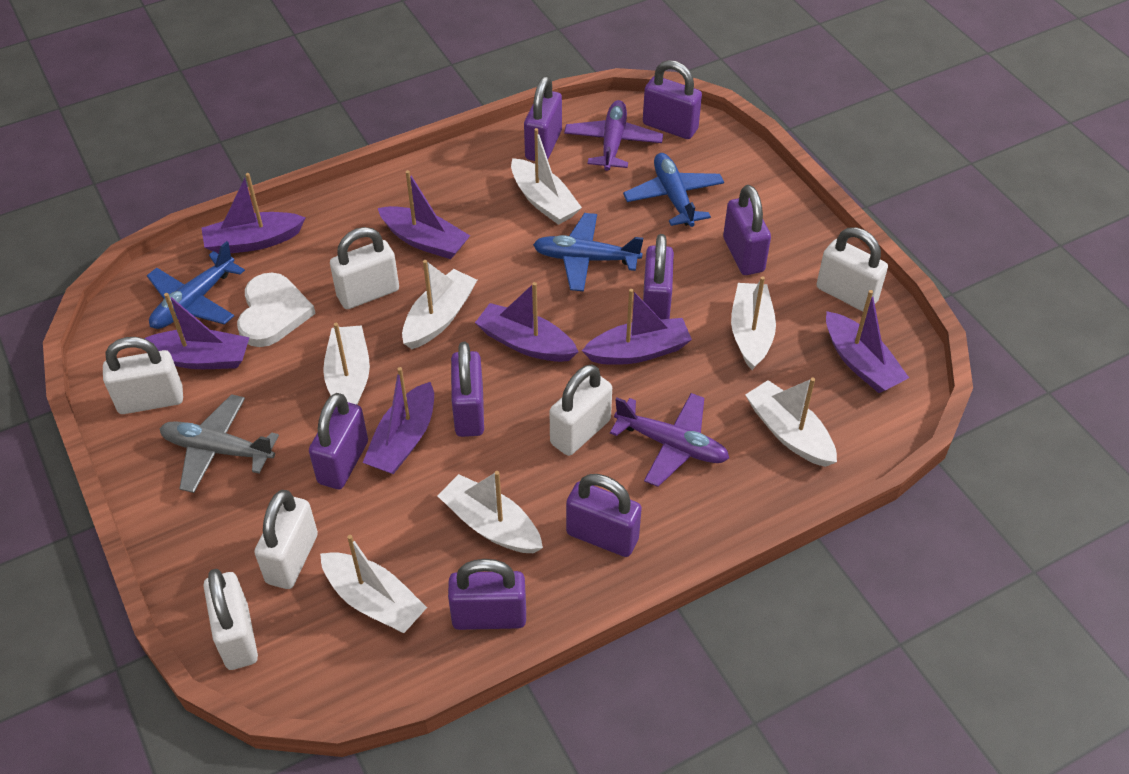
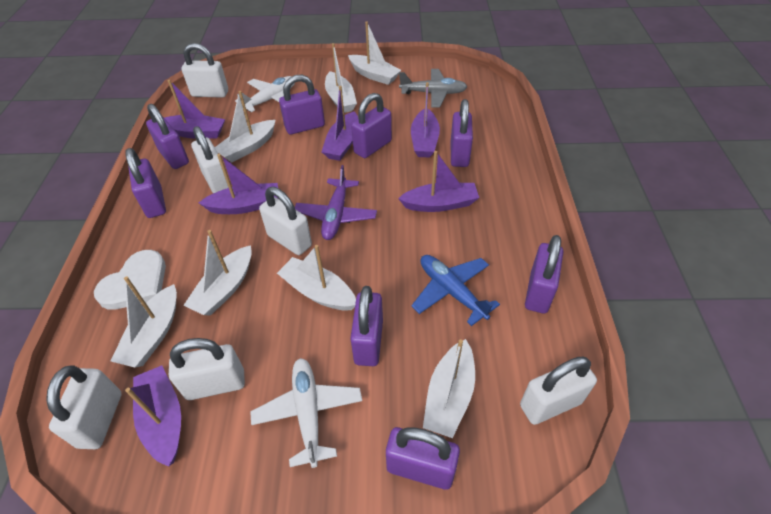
blue plane: [147,241,245,329] [533,213,643,292] [623,153,724,227] = 3 -> [411,255,500,326] = 1
purple boat: [144,293,249,369] [201,173,306,254] [362,367,434,474] [378,170,470,259] [475,282,578,362] [582,289,692,365] [826,290,909,393] = 7 -> [125,365,181,467] [165,80,225,139] [199,154,279,214] [322,86,358,161] [398,151,479,212] [411,82,440,157] = 6
purple plane: [564,100,663,171] [610,393,729,487] = 2 -> [295,165,377,240] = 1
white plane: none = 0 -> [235,76,295,112] [250,358,362,468] = 2

